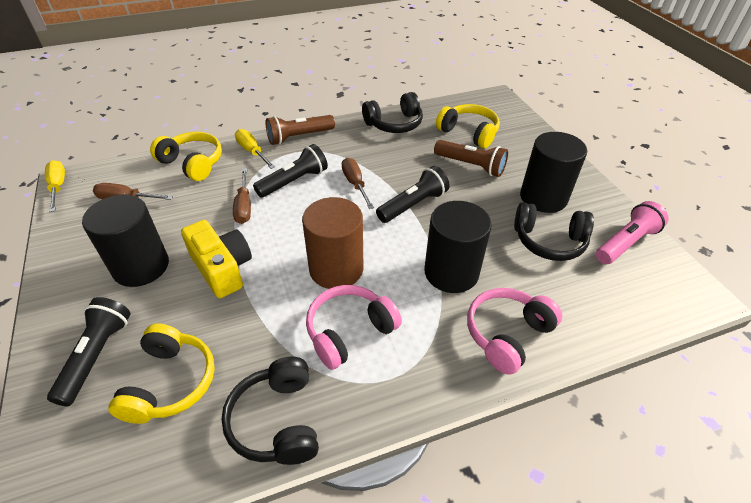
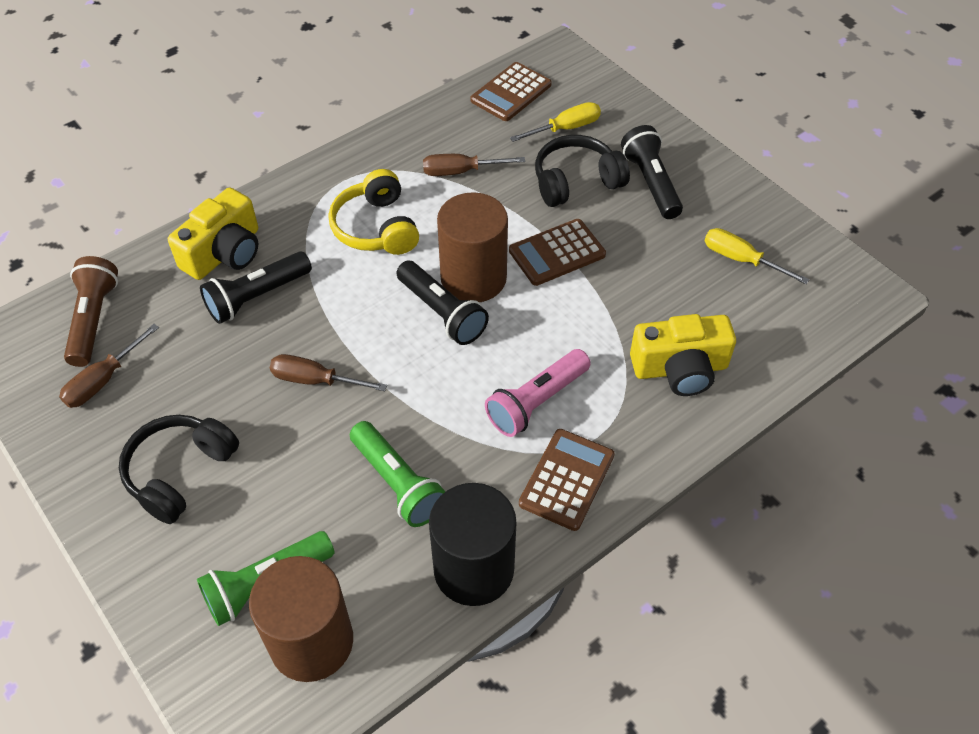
black cylinder: [82,195,169,287] [424,201,492,293] [520,132,587,213] = 3 -> [429,483,516,606] = 1
black headphones: [221,357,319,465] [362,92,423,133] [514,202,594,261] = 3 -> [119,415,239,524] [535,135,630,207] = 2
brown calculator: none = 0 -> [470,62,552,121] [509,219,606,286] [519,429,615,531] = 3
brown cylinder: [302,197,364,289] = 1 -> [249,556,353,682] [437,192,508,302] = 2
brown flashlight: [266,115,335,145] [434,140,508,177] = 2 -> [64,256,118,367] = 1
green flashlight: none = 0 -> [197,531,335,626] [350,421,446,527] = 2
pink headphones: [306,285,402,370] [467,288,562,375] = 2 -> none = 0
yellow camera: [181,220,252,298] = 1 -> [168,187,258,280] [630,314,736,396] = 2
yellow headphones: [109,324,215,424] [150,132,222,181] [436,104,500,149] = 3 -> [329,169,419,255] = 1

